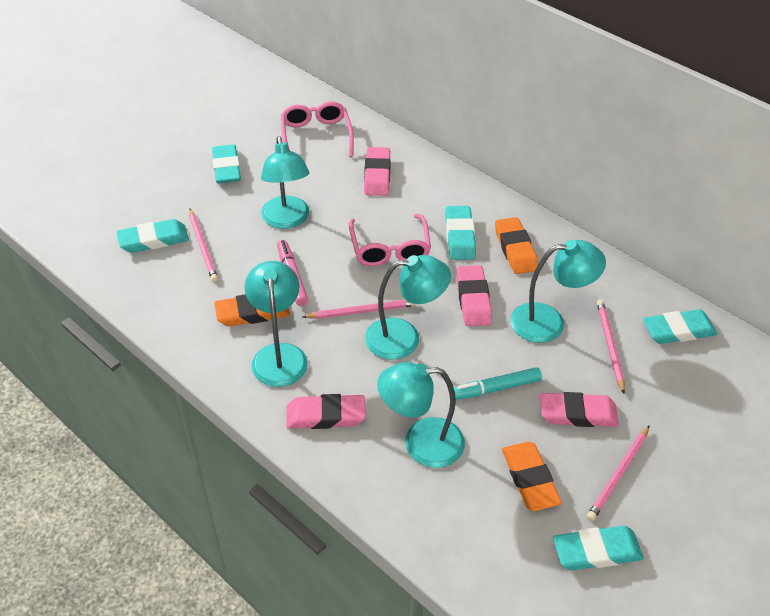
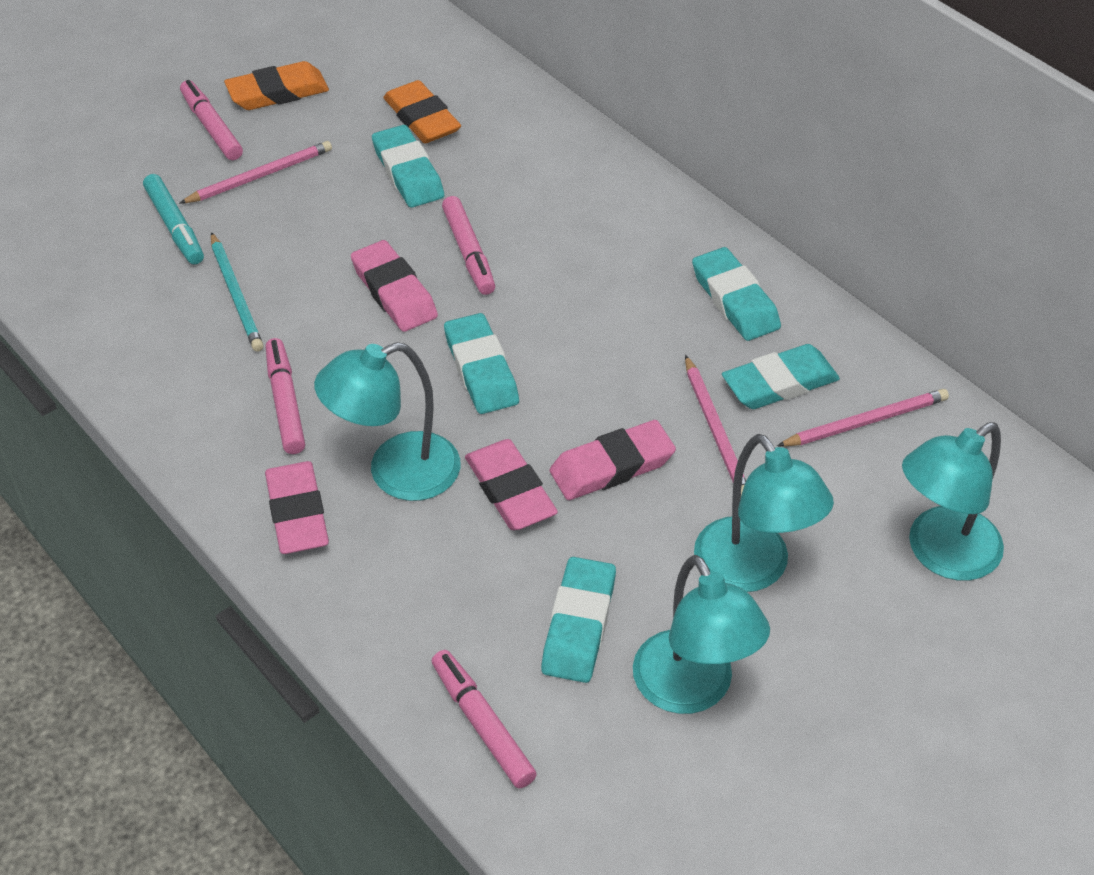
orange eraser: [214,294,290,326] [495,217,538,274] [502,442,562,511] = 3 -> [224,61,329,110] [383,80,461,143] = 2
pink glasses: [281,102,354,157] [349,214,431,266] = 2 -> none = 0
pink marker: [277,240,308,306] = 1 -> [180,80,243,160] [266,338,305,454] [432,650,537,789] [442,196,495,295] = 4
pink pencil: [189,209,218,282] [303,300,417,319] [587,426,649,521] [597,300,625,394] = 4 -> [179,141,332,204] [685,355,746,495] [777,389,949,447] = 3
turquoise lamp: [245,261,308,387] [261,136,309,229] [365,255,451,360] [377,362,465,468] [510,240,606,343] = 5 -> [314,342,460,501] [633,555,770,714] [694,434,834,592] [902,422,1004,581] = 4
turquoise pencil: none = 0 -> [211,232,264,352] = 1

